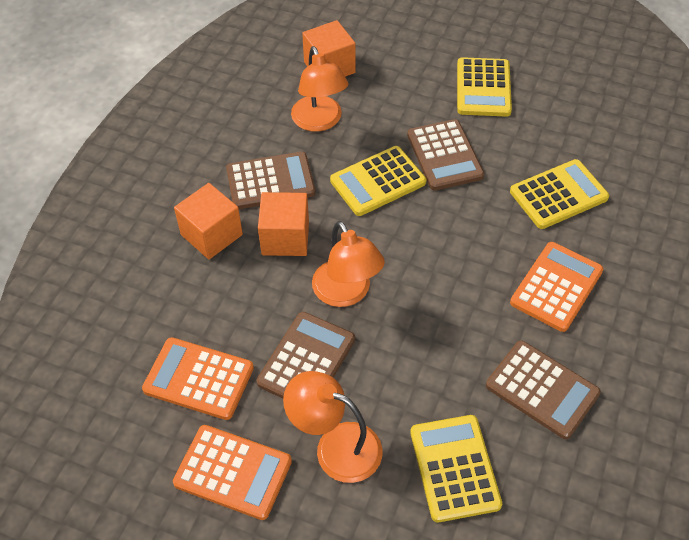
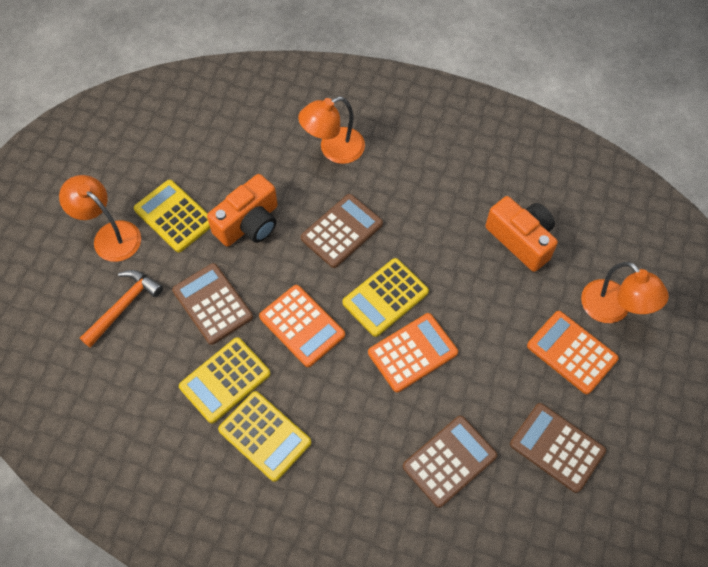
orange camera: none = 0 -> [207,174,278,247] [485,196,558,272] = 2
orange cube: [174,183,243,259] [258,192,309,256] [302,20,356,77] = 3 -> none = 0
orange hammer: none = 0 -> [80,270,163,348] = 1

